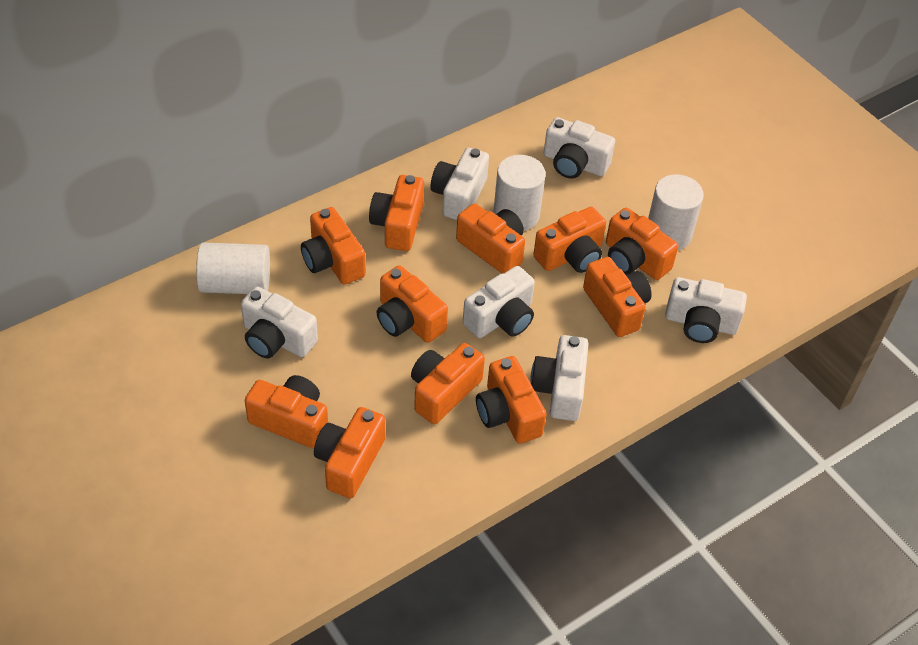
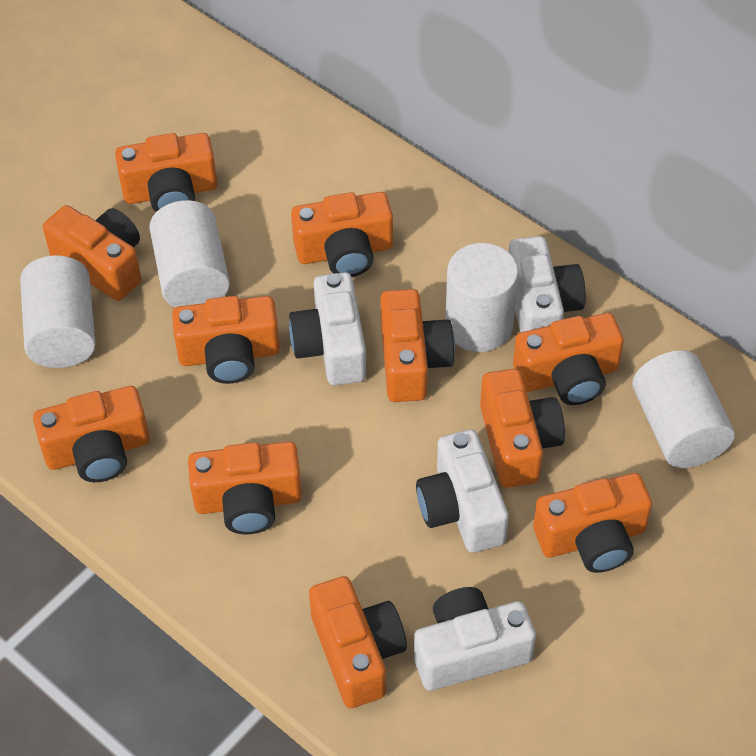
white camera: [241,286,318,358] [430,148,489,220] [463,266,535,338] [530,335,589,421] [544,117,615,179] [665,277,747,343] = 6 -> [289,272,366,385] [414,587,536,691] [416,430,509,553] [508,236,586,332] = 4
white cylinder: [196,243,270,294] [493,155,546,231] [648,174,704,251] = 3 -> [20,256,95,368] [149,200,230,307] [445,243,518,352] [632,350,735,468] = 4

